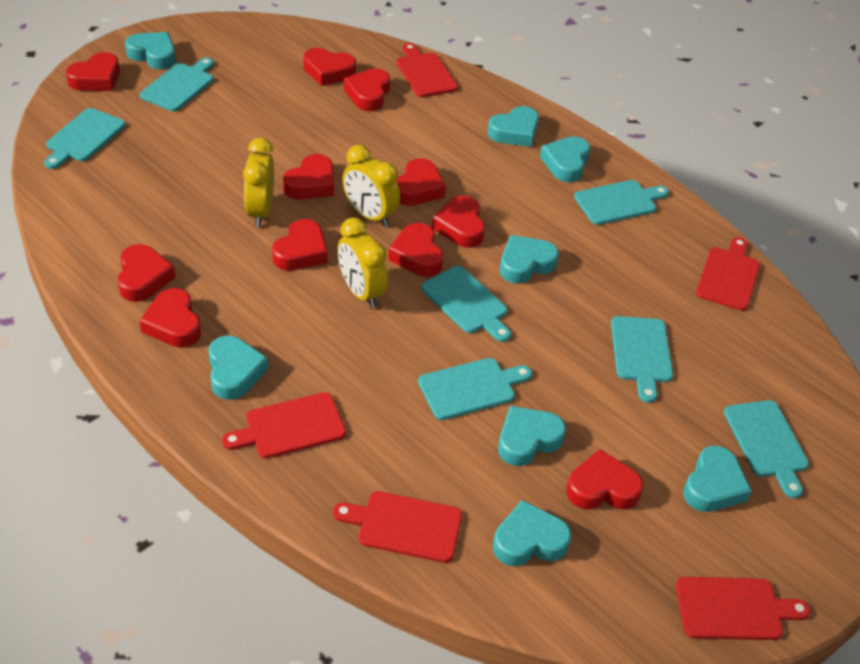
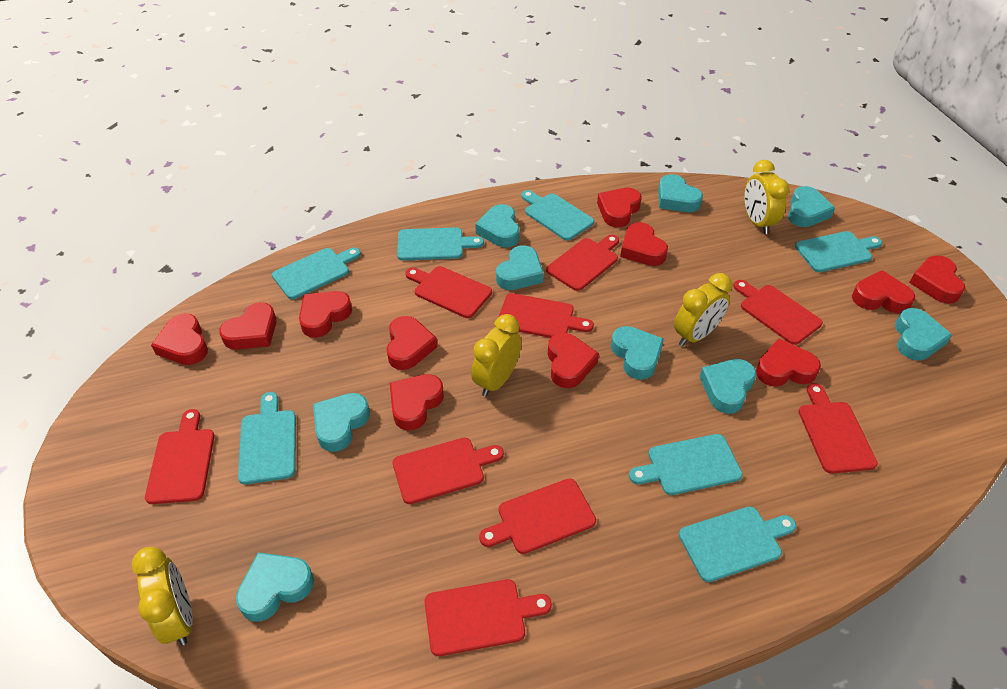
red cutting board: [222,392,346,459] [333,491,462,563] [396,43,458,97] [676,577,810,640] [696,237,760,311] = 5 -> [145,409,215,504] [393,438,504,504] [405,266,492,318] [425,579,552,656] [479,478,596,554] [499,293,594,338] [546,235,619,291] [733,280,823,345] [798,383,878,474] = 9
turquoise heart: [125,32,176,69] [209,335,268,400] [488,106,539,147] [493,500,572,566] [498,406,566,466] [500,235,559,284] [540,136,590,182] [683,446,752,512] = 8 -> [236,552,314,622] [313,393,370,452] [475,204,520,248] [496,245,544,290] [611,326,664,380] [658,174,703,212] [699,359,756,414] [788,186,835,227] [895,308,952,360] = 9
yellow clock: [243,138,274,227] [338,217,388,308] [343,145,400,227] = 3 -> [131,547,193,646] [471,314,521,397] [674,273,732,347] [744,160,789,234] = 4

